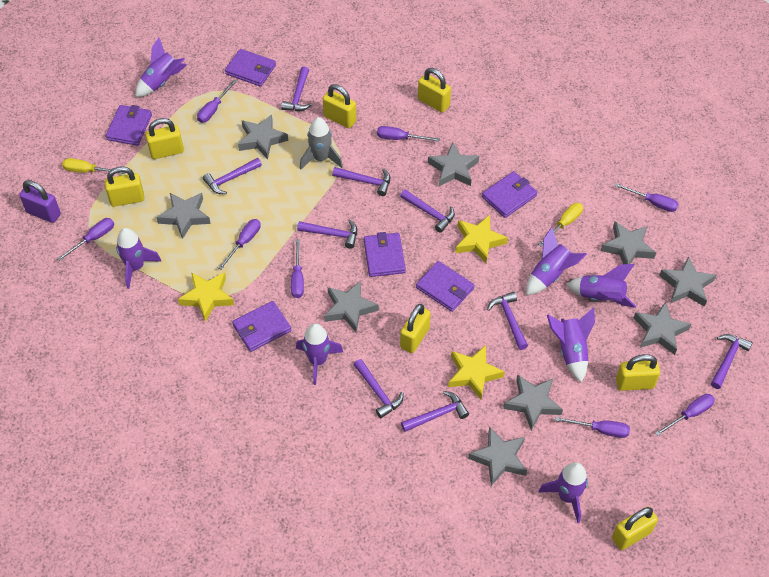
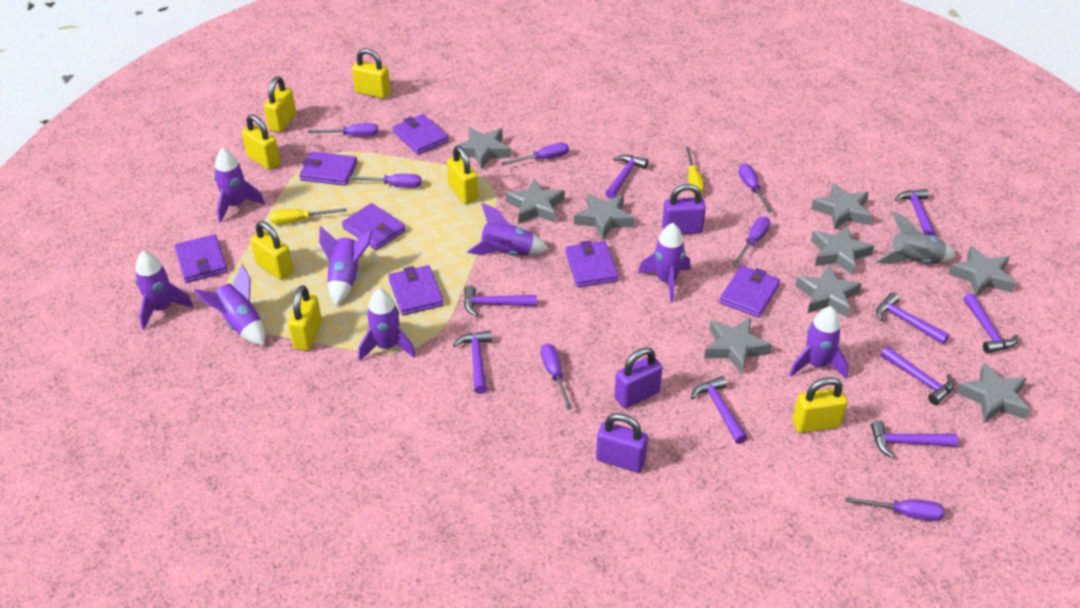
purple padlock: [19,180,61,223] = 1 -> [596,413,648,473] [614,347,663,408] [662,184,706,234] = 3
purple rocket: [116,228,162,289] [135,38,187,97] [296,323,343,385] [526,227,587,295] [539,462,588,523] [547,307,595,382] [566,264,636,308] = 7 -> [135,250,194,330] [193,264,265,346] [214,148,265,223] [319,226,373,306] [358,288,416,361] [467,203,548,256] [638,223,690,303] [789,306,849,379] = 8
purple screwdriver: [57,218,114,261] [197,80,237,123] [218,219,261,270] [291,240,304,298] [377,126,440,141] [555,417,630,438] [614,183,678,212] [655,394,715,436] = 8 -> [308,123,378,137] [348,174,421,188] [501,143,569,166] [541,343,572,410] [733,217,770,265] [739,164,773,213] [845,497,944,521] = 7
purple wallet: [106,105,152,146] [225,49,276,87] [232,301,292,352] [364,232,406,277] [416,261,474,312] [482,171,537,218] = 6 -> [174,234,227,283] [299,152,358,186] [342,203,406,250] [388,265,444,315] [392,114,449,155] [565,240,618,287] [719,265,780,318] = 7
yellow star: [178,272,234,322] [448,345,505,399] [455,215,508,263] = 3 -> none = 0

